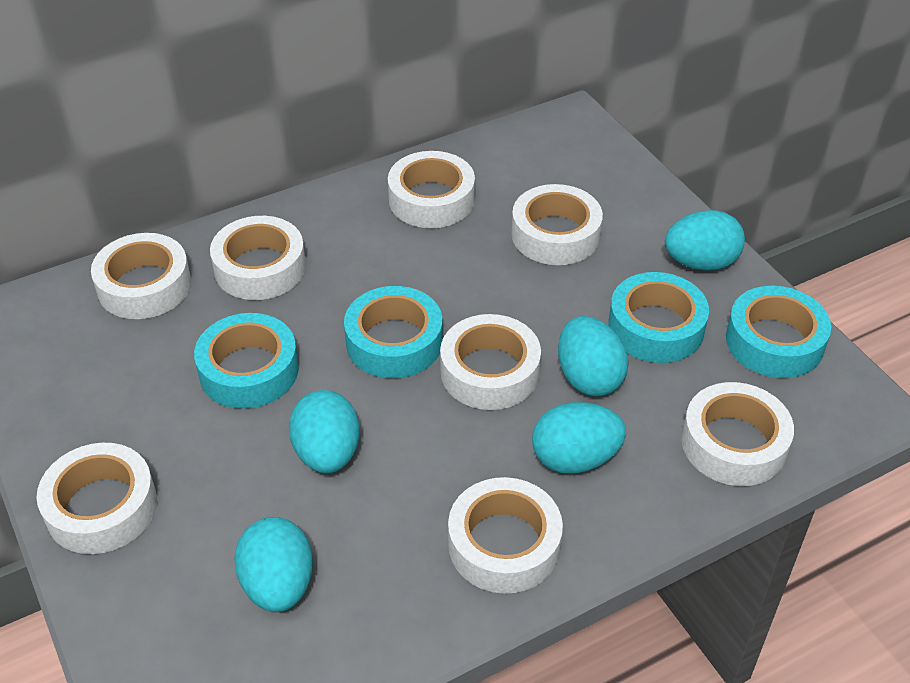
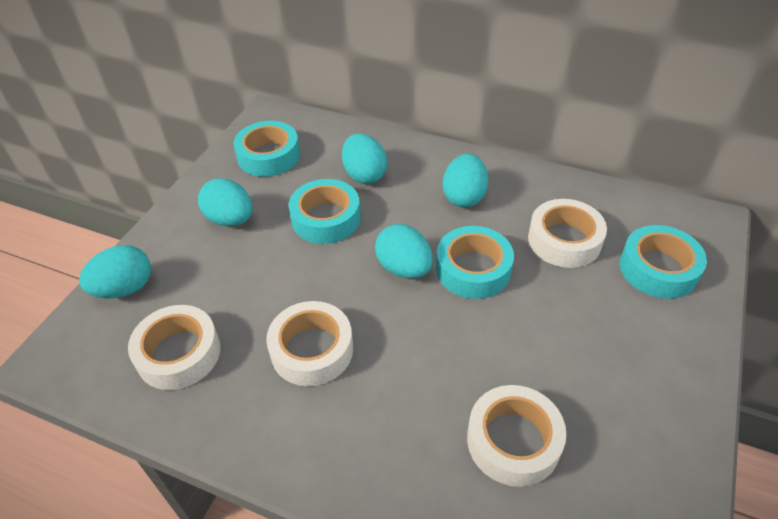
white tape: [36,443,157,554] [91,233,191,319] [210,216,306,300] [388,151,475,228] [440,314,541,410] [448,477,563,594] [511,184,603,265] [681,382,794,486] = 8 -> [128,305,221,390] [266,301,353,386] [467,385,567,487] [528,199,607,268] = 4

